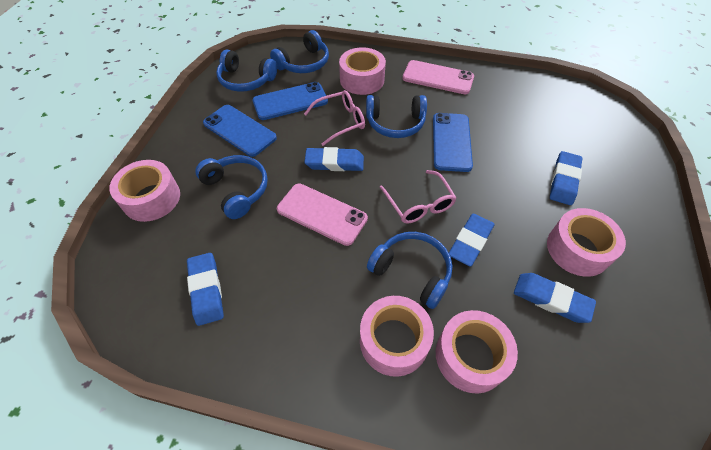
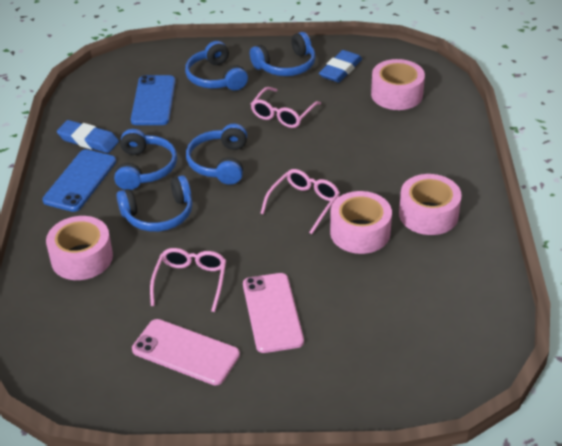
blue eraser: [187,253,224,326] [304,147,364,171] [449,214,495,267] [514,273,596,323] [550,151,582,205] = 5 -> [57,120,119,153] [319,50,362,83] = 2
blue phone: [203,105,277,157] [252,82,328,120] [433,113,473,172] = 3 -> [42,149,116,212] [131,75,176,125] = 2
pink glasses: [304,90,365,146] [380,170,456,223] = 2 -> [150,248,226,312] [251,87,321,128] [260,169,340,234] = 3
pink tape: [109,160,180,222] [339,47,386,95] [360,296,434,377] [436,310,518,394] [547,208,626,277] = 5 -> [46,216,113,280] [330,191,392,254] [371,59,425,110] [399,174,462,235] = 4

